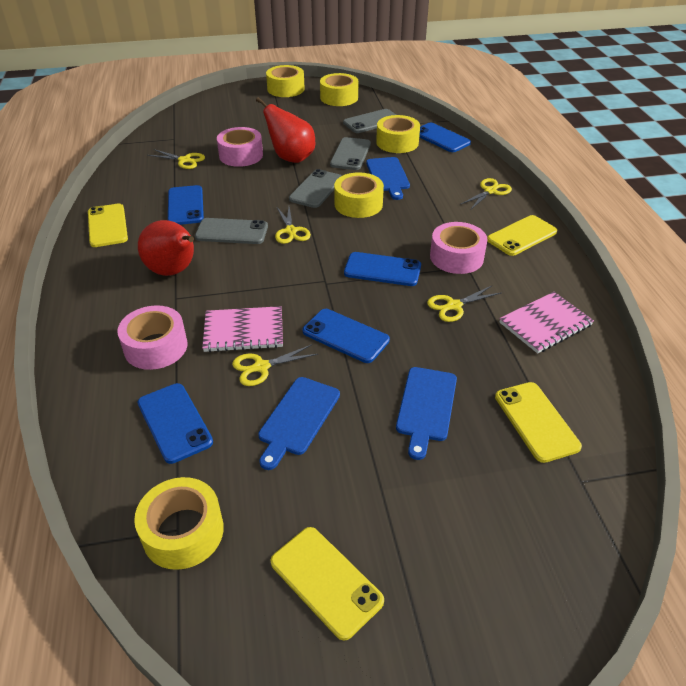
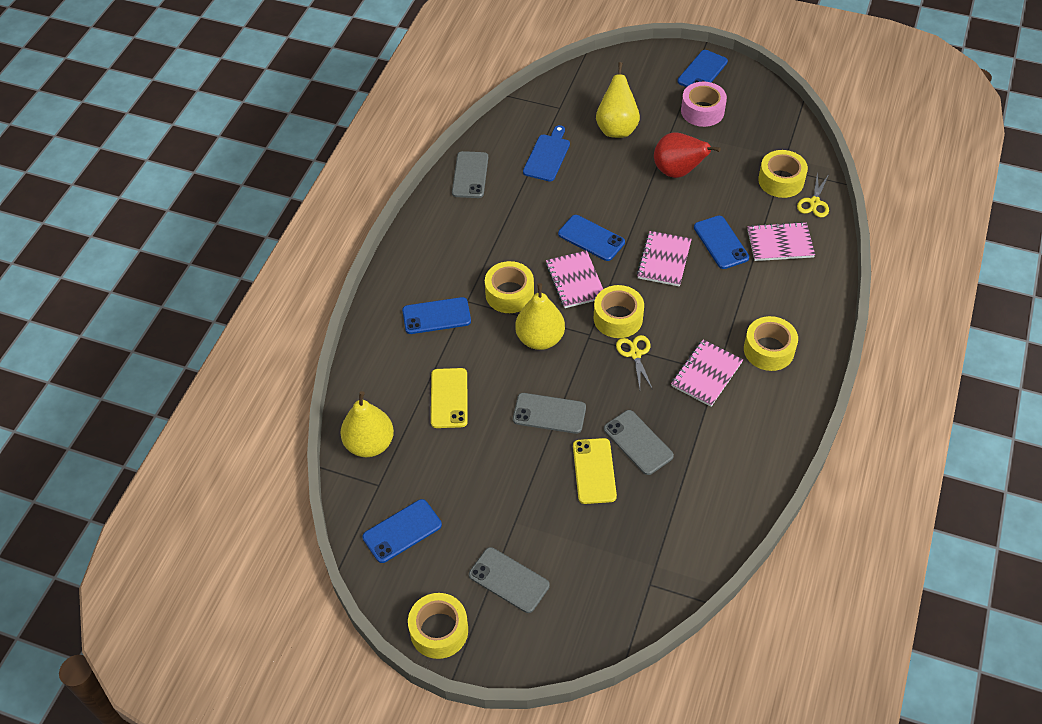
blue cutting board: [258,377,340,470] [366,157,410,200] [396,367,457,460] = 3 -> [523,125,570,181] = 1
pink notebook: [202,306,283,352] [499,292,594,354] = 2 -> [546,250,603,308] [637,231,692,287] [671,339,743,407] [747,222,815,261] = 4
pink tape: [117,305,188,370] [217,127,263,167] [430,222,488,274] = 3 -> [681,82,727,127] = 1
red pear: [138,220,194,276] [256,97,315,163] = 2 -> [654,132,721,178] = 1
yellow pear: none = 0 -> [340,391,394,457] [515,283,565,350] [596,62,640,138] = 3
yellow phone: [88,204,128,247] [271,527,384,640] [487,215,557,256] [495,382,582,463] = 4 -> [431,368,468,428] [573,438,617,504] = 2
yellow scissors: [148,149,205,169] [232,345,318,386] [275,207,311,244] [427,285,501,322] [460,178,512,210] = 5 -> [616,335,653,390] [797,173,829,218] = 2

